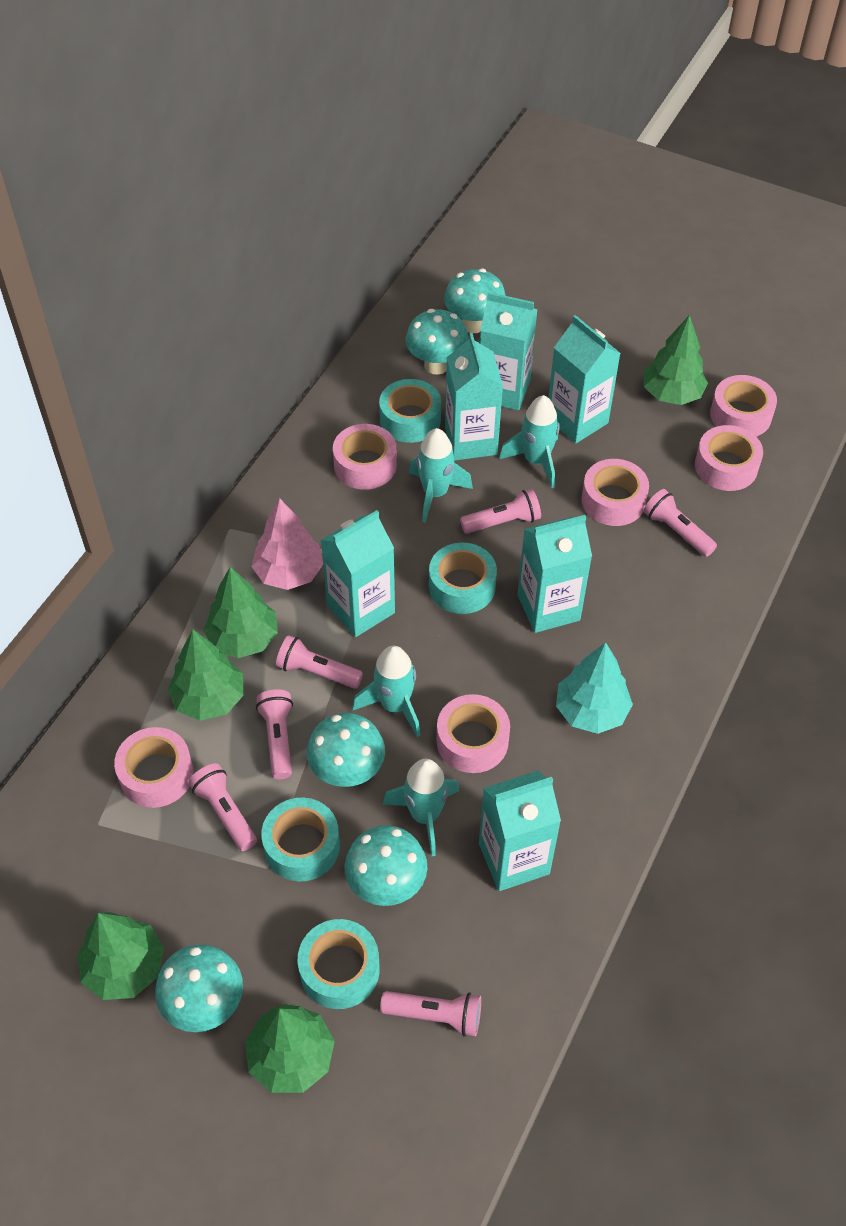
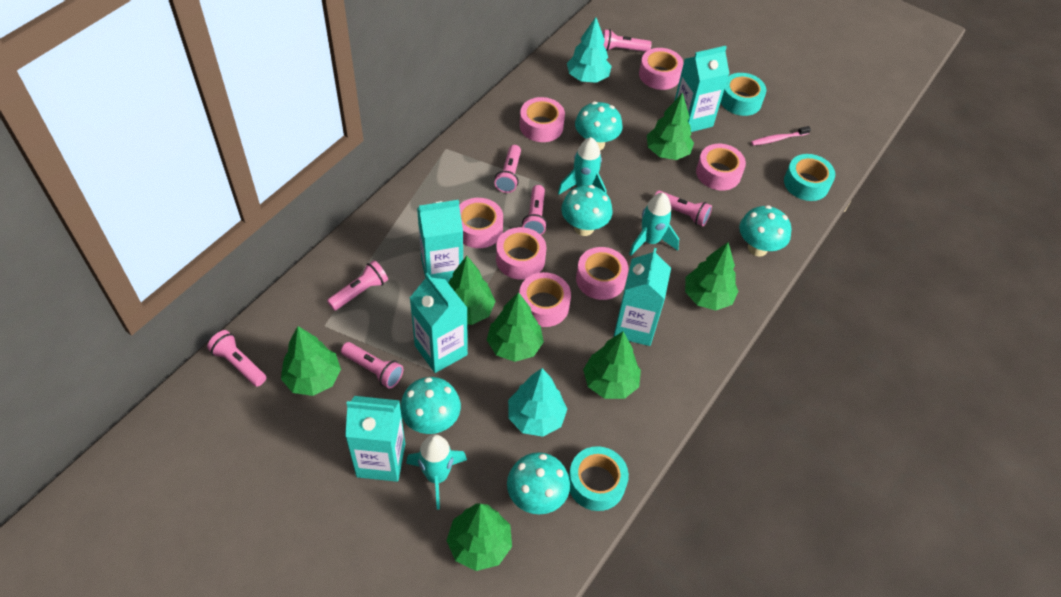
green tree: [77,912,164,1000] [168,629,243,721] [203,567,278,658] [245,1004,335,1093] [644,315,708,405] = 5 -> [281,326,341,396] [446,504,512,571] [448,256,496,325] [487,292,544,362] [583,332,641,399] [647,93,694,160] [685,242,738,310] = 7
pink flashlight: [189,763,257,851] [256,689,293,779] [276,635,363,689] [380,991,481,1036] [460,489,541,534] [643,489,717,557] = 6 -> [207,330,266,387] [327,260,388,311] [341,342,403,389] [494,145,521,193] [522,185,547,235] [603,29,652,52] [655,190,712,226] = 7
pink tape: [114,727,194,808] [333,424,397,490] [436,694,510,773] [581,459,649,526] [695,425,763,491] [710,375,777,437] = 6 -> [459,198,503,248] [496,227,546,280] [519,272,571,327] [520,97,565,142] [576,247,628,300] [639,48,684,90] [696,144,746,190] = 7
pink toothbrush: none = 0 -> [751,126,811,145] = 1
pink tree: [251,498,323,590] = 1 -> none = 0
turquoise carton: [321,510,395,637] [445,333,503,461] [479,771,561,891] [480,292,538,410] [517,515,592,633] [548,315,621,444] = 6 -> [345,396,405,482] [410,273,468,373] [417,200,463,283] [614,248,671,346] [675,46,730,132] = 5
turquoise rocket: [353,646,420,737] [383,759,459,856] [409,428,473,523] [499,395,560,488] = 4 -> [406,434,467,509] [558,137,607,194] [629,193,679,256] = 3
turquoise tape: [261,798,340,881] [298,919,380,1009] [379,379,441,443] [429,543,497,614] = 4 -> [569,446,629,511] [720,73,766,116] [784,154,835,201] = 3
turquoise tree: [556,642,633,734] = 1 -> [508,368,567,437] [567,17,612,83] = 2

